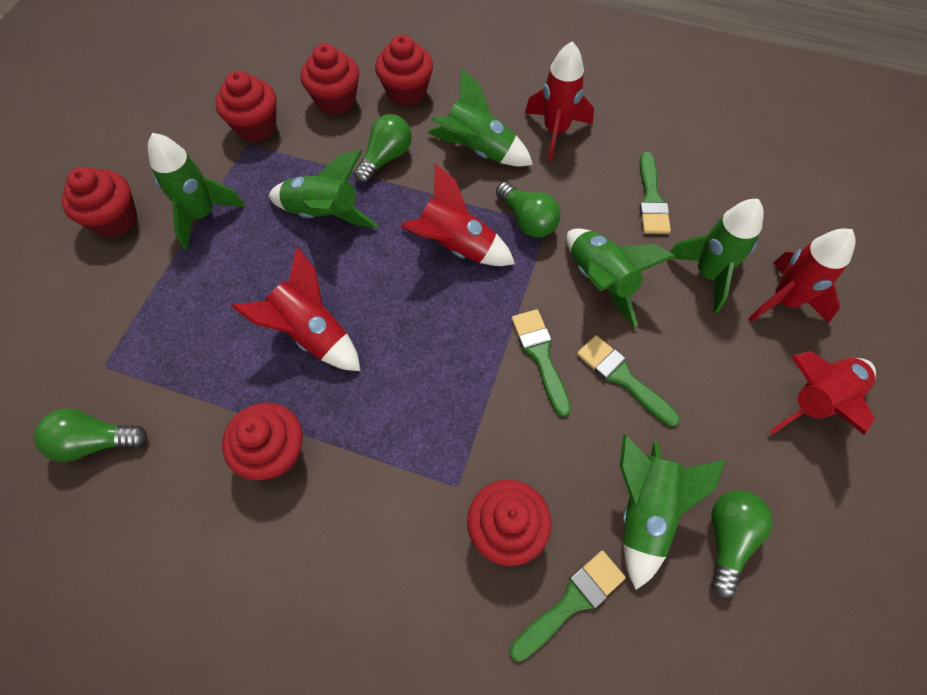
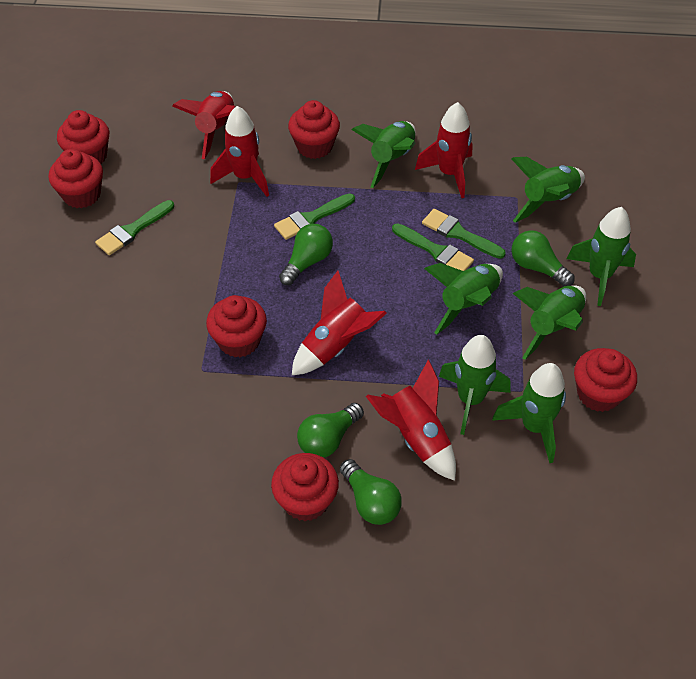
green rocket: [148,133,245,250] [269,150,378,228] [428,68,533,167] [567,228,676,327] [620,434,726,589] [670,199,764,313] = 6 -> [352,121,416,188] [424,263,503,334] [439,335,511,435] [492,363,566,463] [511,157,585,223] [513,286,586,360] [567,207,636,306] = 7

